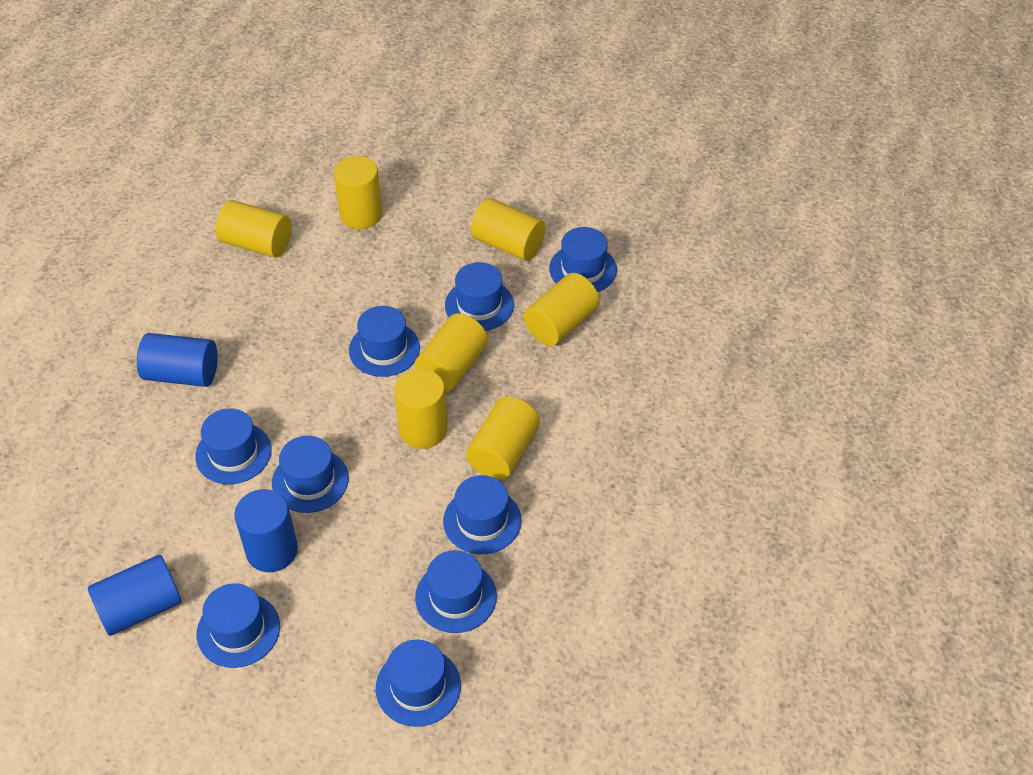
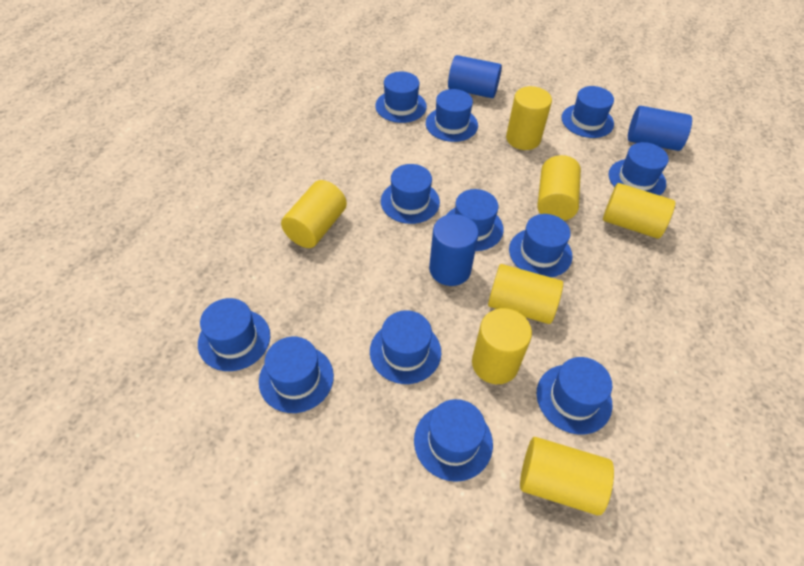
blue hat: [195,408,272,484] [197,583,280,668] [272,436,349,513] [349,306,420,377] [376,639,461,727] [415,550,497,633] [443,475,521,554] [445,262,514,331] [549,227,617,292] = 9 -> [198,298,270,371] [259,337,334,413] [370,310,441,384] [375,72,427,123] [381,164,440,224] [414,399,493,482] [426,89,478,142] [446,189,504,251] [509,214,572,277] [537,357,612,434] [562,86,614,138] [609,142,669,195] = 12

